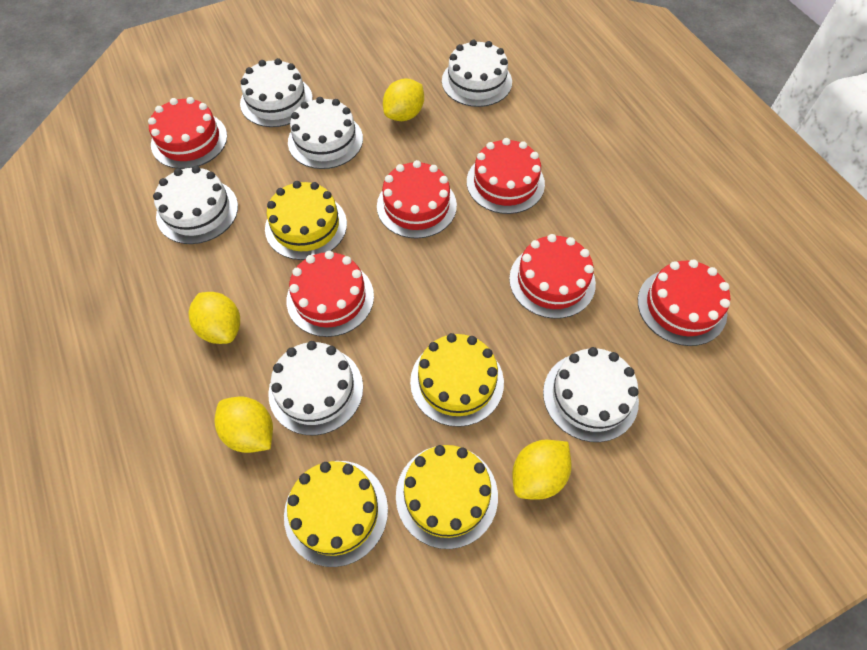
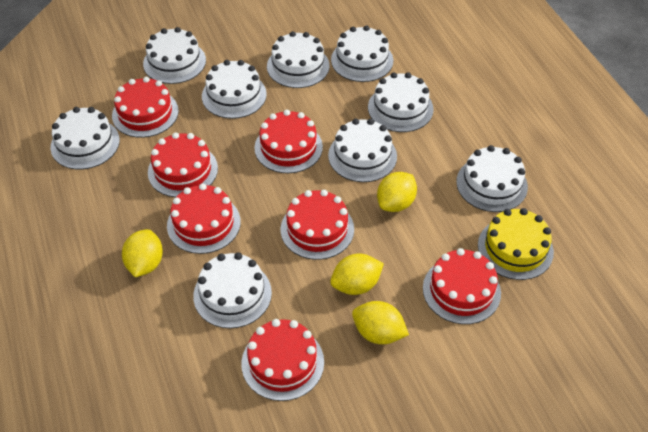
red cake: [148,97,227,169] [287,251,374,337] [377,160,457,238] [467,138,545,214] [509,234,596,319] [638,259,730,346] = 6 -> [112,77,179,138] [148,132,218,197] [167,183,241,254] [241,319,324,401] [254,110,323,173] [281,190,354,260] [423,248,501,324] = 7
white cake: [153,166,238,244] [240,58,313,127] [268,341,363,435] [288,97,363,169] [442,39,512,107] [543,347,639,442] = 6 -> [51,107,120,169] [143,27,206,84] [193,252,272,328] [202,60,267,119] [267,31,329,88] [328,119,397,182] [331,25,393,82] [368,72,434,132] [456,145,528,212] = 9
yellow cake: [265,181,347,260] [284,461,388,567] [396,445,498,549] [410,333,504,427] = 4 -> [478,208,554,280] = 1

